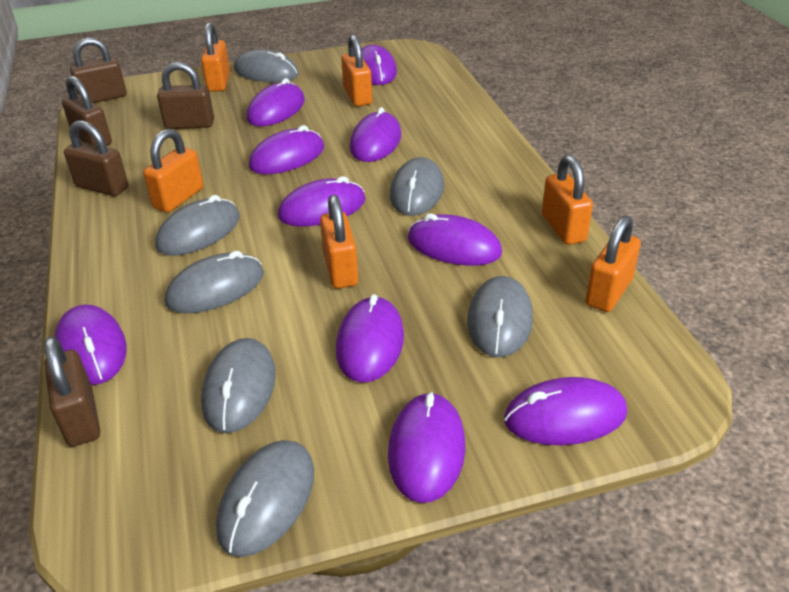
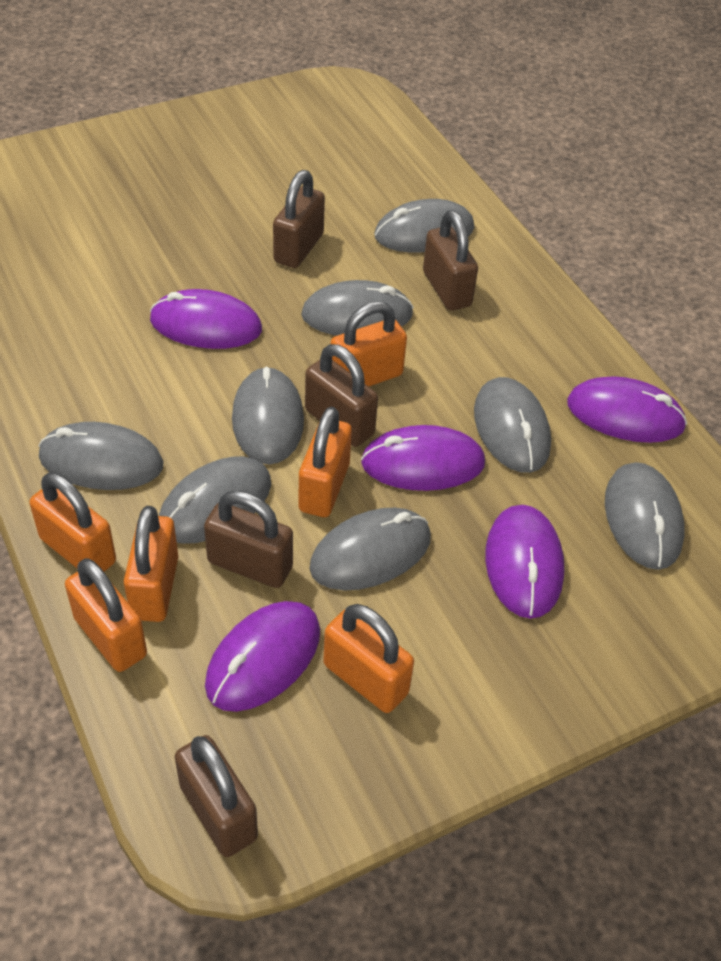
grey mouse: [156,195,240,256] [165,251,264,313] [201,338,276,433] [216,440,314,557] [234,49,299,82] [390,157,444,216] [467,276,533,357] = 7 -> [38,422,164,490] [159,456,271,544] [232,367,304,464] [301,280,414,336] [309,508,431,590] [374,199,474,252] [474,377,551,473] [605,462,685,570] = 8
purple mouse: [55,305,127,385] [247,78,305,126] [249,125,324,174] [278,176,366,227] [336,294,404,383] [350,107,401,162] [361,45,397,85] [388,392,465,503] [408,213,502,266] [504,377,627,445] = 10 -> [150,289,262,349] [205,601,320,712] [361,425,485,491] [485,505,564,619] [567,376,687,443] = 5

